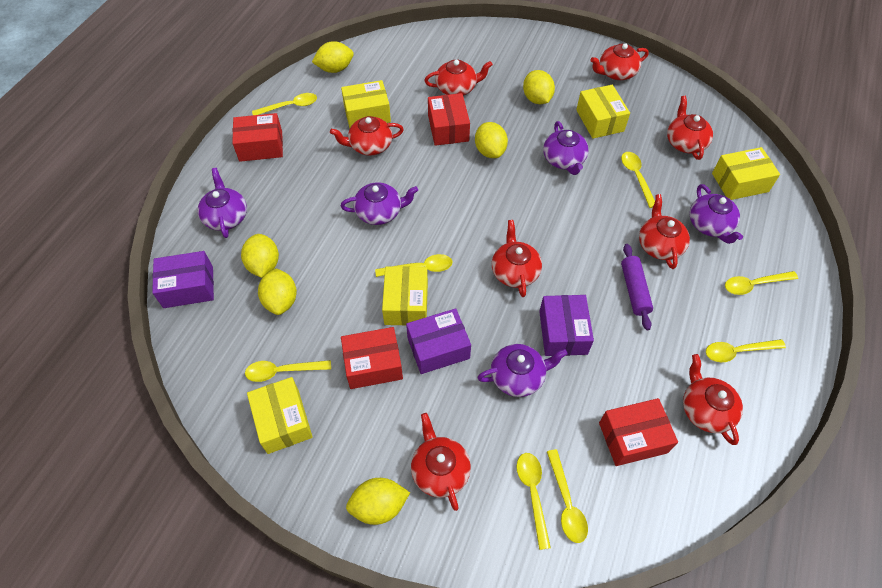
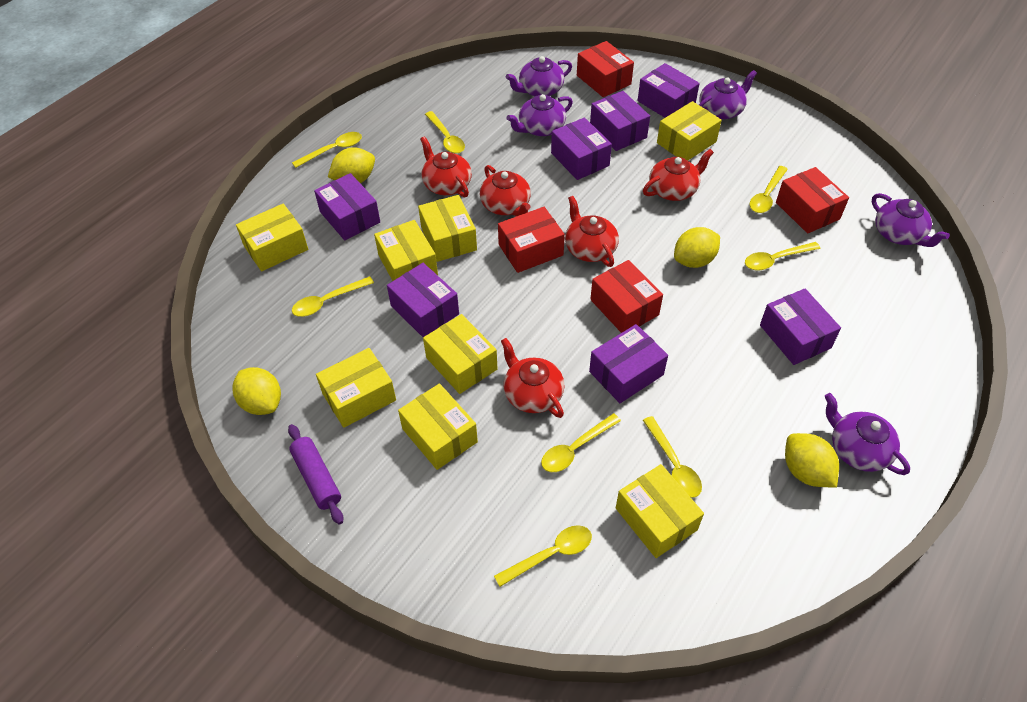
purple box: [152,251,214,308] [406,308,471,374] [539,295,594,356] = 3 -> [314,173,380,240] [387,263,459,337] [551,118,612,180] [589,324,668,403] [590,91,650,151] [638,63,700,118] [760,289,841,365] = 7
red teapot: [330,116,404,156] [411,413,471,511] [424,60,493,96] [492,220,542,297] [590,43,649,80] [639,194,690,269] [667,96,713,160] [683,354,743,445] = 8 -> [420,136,472,197] [480,165,531,216] [501,338,564,418] [565,196,619,267] [643,149,714,201] = 5
yellow box: [247,377,313,454] [341,80,391,128] [382,266,428,326] [576,85,630,139] [712,147,780,200] = 5 -> [236,204,308,271] [316,348,396,428] [374,220,438,281] [398,383,478,470] [418,195,477,262] [423,314,497,394] [616,464,704,558] [657,101,722,161] = 8
yellow lemon: [241,234,279,278] [258,268,297,315] [312,41,354,73] [346,478,410,525] [475,122,508,158] [523,70,555,104] = 6 -> [232,367,281,415] [328,147,375,183] [674,227,720,268] [785,433,839,488] = 4

